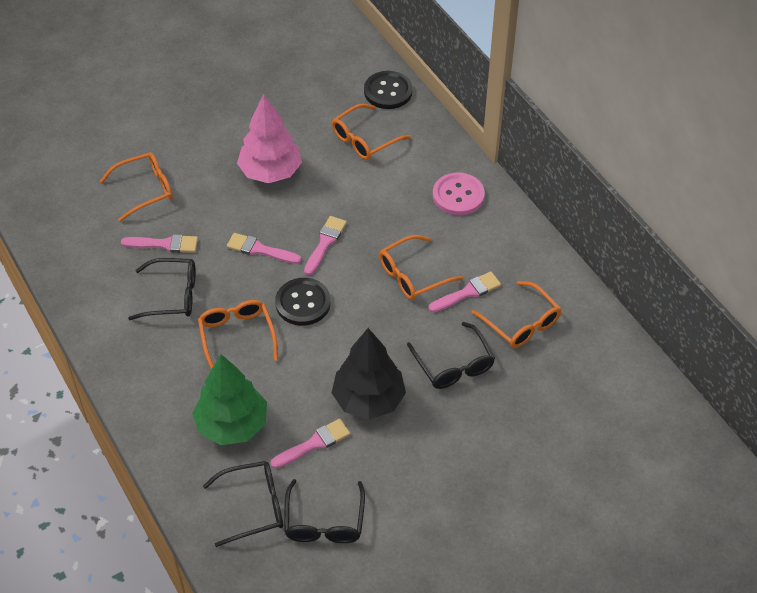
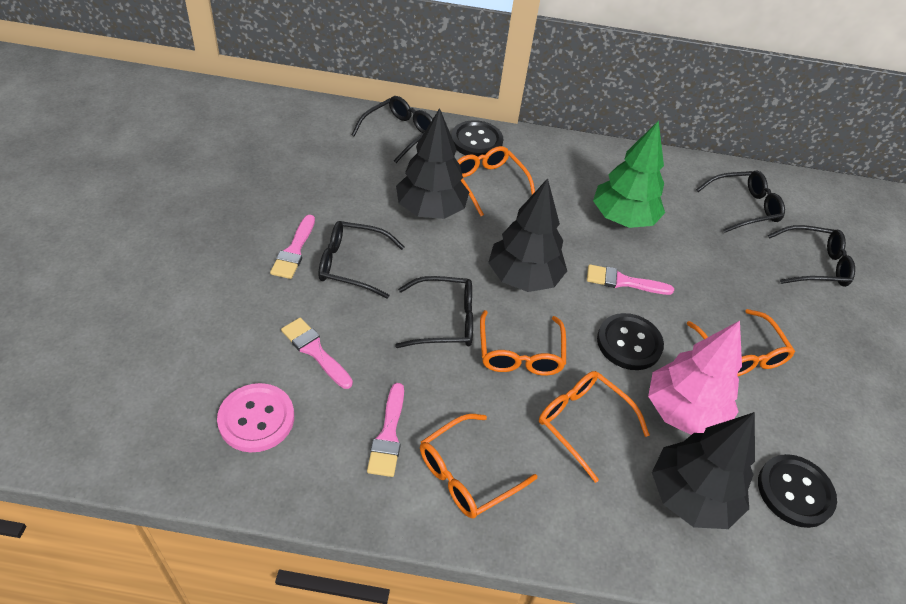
black button: [275,278,331,326] [364,71,413,109] = 2 -> [451,120,503,157] [597,313,664,370] [758,454,837,528] = 3
black glasses: [128,258,196,320] [203,461,283,547] [284,479,365,543] [407,322,495,389] = 4 -> [319,221,404,299] [352,96,433,163] [395,276,473,348] [696,171,785,233] [768,225,855,287] = 5
black tree: [332,328,406,420] = 1 -> [396,108,469,219] [488,178,567,292] [652,412,755,529] = 3
pink brush: [121,234,198,253] [227,233,301,264] [270,419,350,469] [304,216,347,275] [429,271,501,313] = 5 -> [270,215,315,279] [281,318,353,389] [367,383,404,477] [587,264,674,295] = 4

